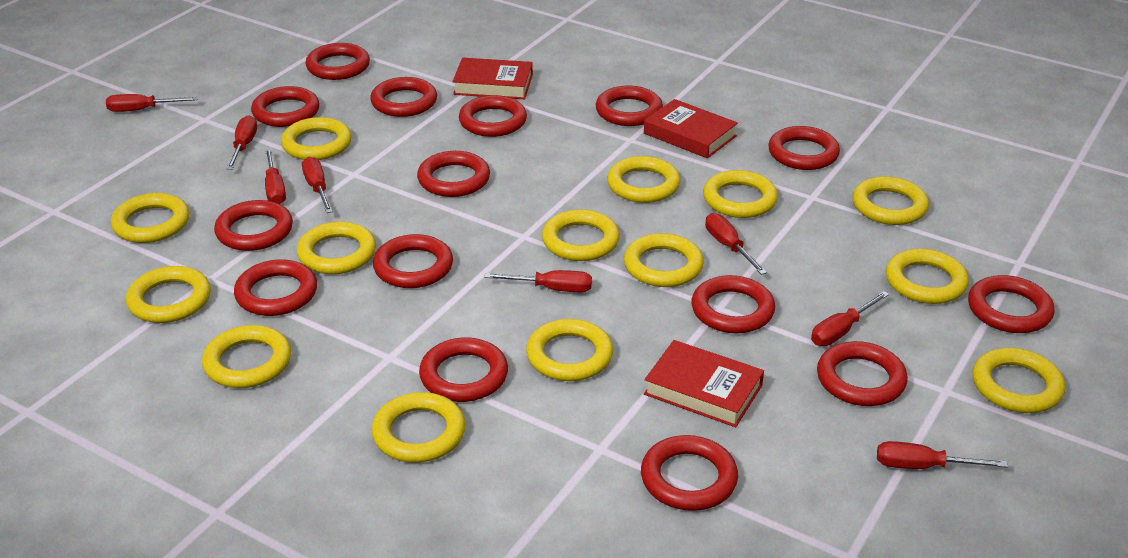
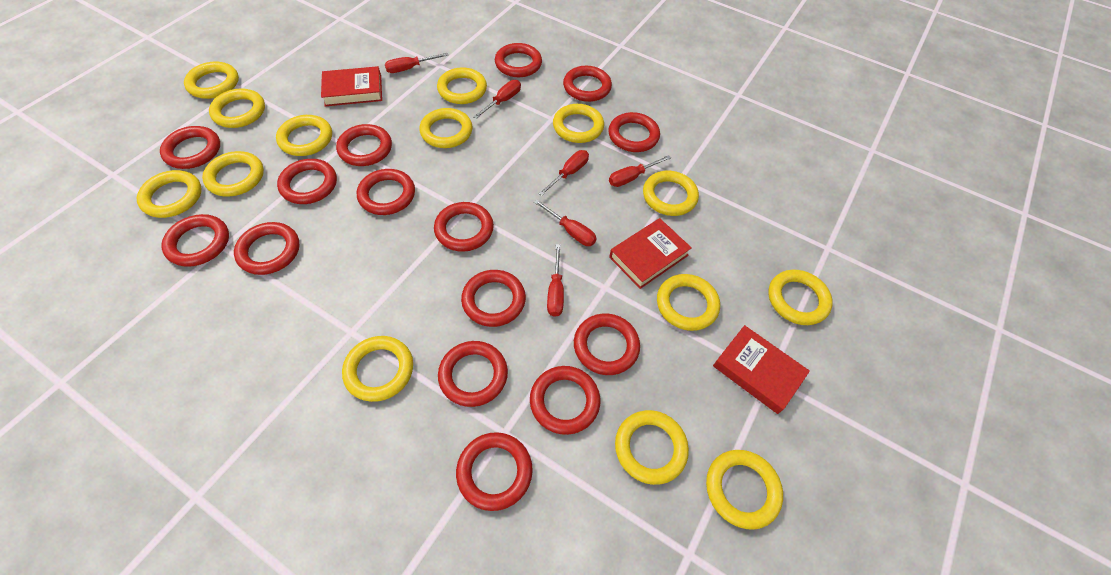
red screwdriver: [106,94,198,112] [226,115,257,170] [265,149,286,204] [302,157,333,213] [484,270,592,292] [705,213,767,275] [811,291,889,346] [877,441,1008,469] = 8 -> [385,53,448,73] [473,80,521,119] [534,199,597,246] [538,150,589,196] [547,244,564,317] [609,155,671,187] = 6

